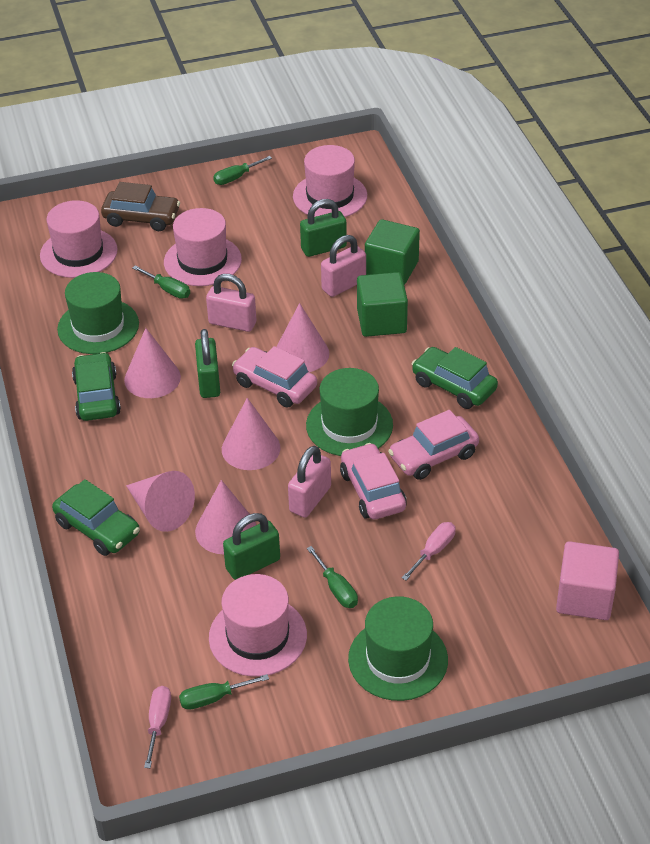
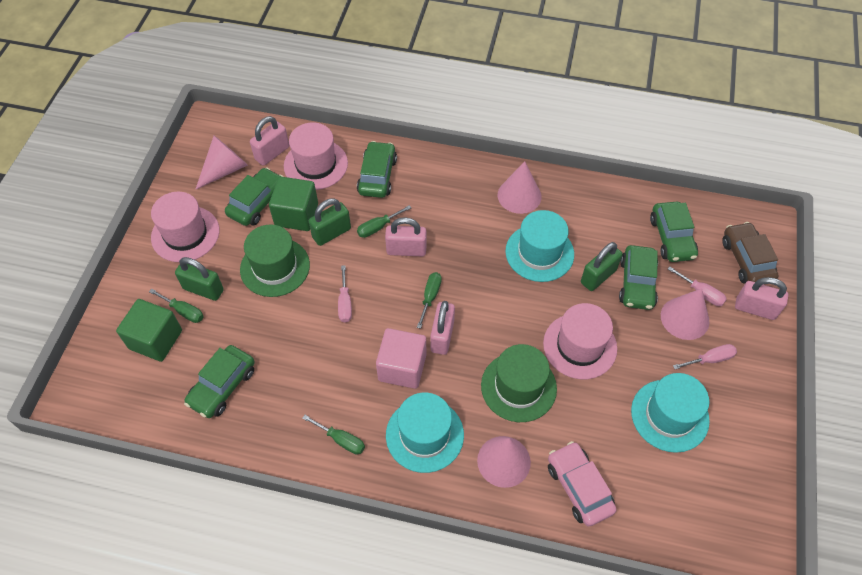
green car: [52,479,140,556] [72,352,121,421] [412,347,498,409] = 3 -> [184,345,255,418] [225,168,284,226] [357,141,397,198] [619,245,658,310] [650,202,698,262] = 5
green hat: [57,272,139,354] [306,368,393,456] [348,596,448,701] = 3 -> [240,224,310,297] [481,344,557,422] = 2
pink car: [232,346,317,408] [340,443,407,520] [388,410,479,480] = 3 -> [548,441,617,527] = 1
pink cone: [124,328,181,398] [126,471,195,532] [195,480,256,555] [222,398,280,470] [276,303,329,372] = 5 -> [195,136,248,190] [477,436,531,488] [498,161,541,214] [661,288,709,340] = 4
pink hat: [40,200,118,278] [164,208,242,286] [209,574,307,677] [293,145,367,217] = 4 -> [151,192,219,262] [284,122,348,190] [543,303,617,379] = 3
pink padlock: [206,274,256,332] [288,446,331,518] [321,235,366,297] = 3 -> [250,116,289,166] [385,217,427,256] [431,301,455,355] [735,277,788,320] = 4
pink screwdriver: [144,686,171,768] [402,522,456,581] = 2 -> [338,265,352,323] [668,266,727,306] [673,344,737,369] = 3
turquoise hat: none = 0 -> [386,392,464,473] [505,210,574,282] [631,373,710,453] = 3

